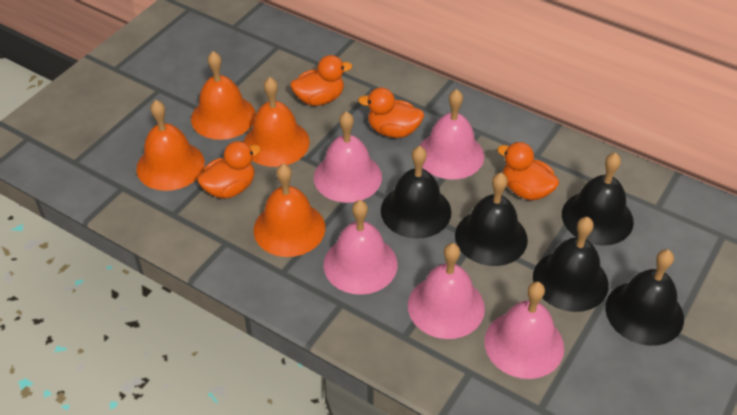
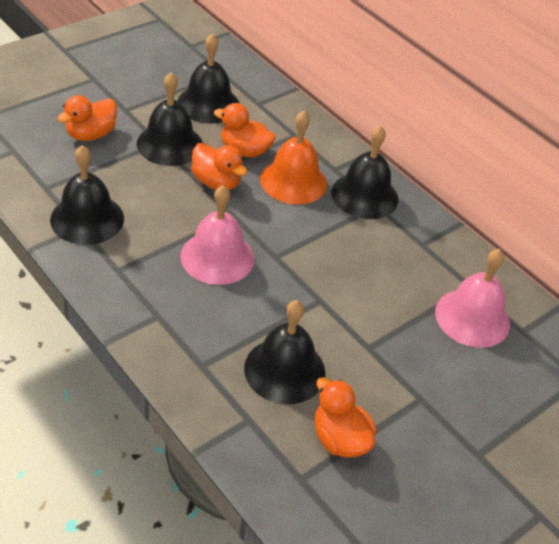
orange bell: [136,100,205,191] [191,51,256,140] [244,77,310,167] [254,164,325,257] = 4 -> [260,111,327,205] = 1
pink bell: [314,111,382,203] [323,200,398,295] [408,243,485,339] [420,89,484,180] [484,282,564,379] = 5 -> [181,185,255,285] [435,249,510,348] = 2

